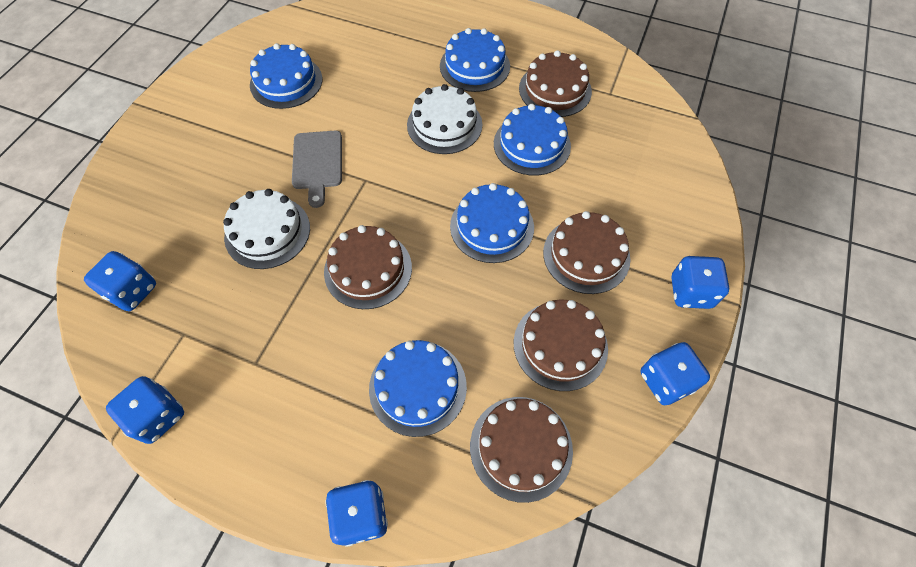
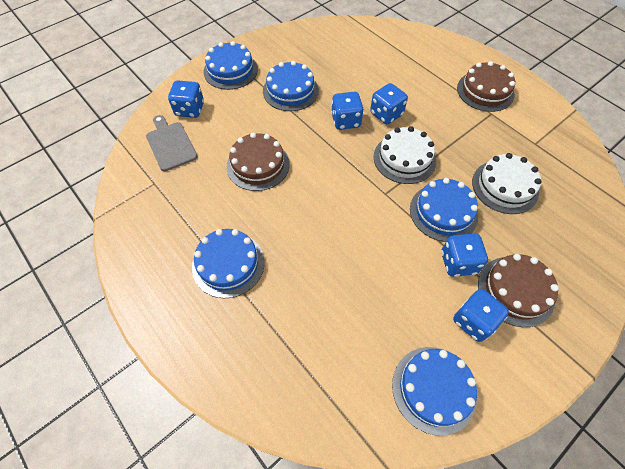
brown cake: [324,225,412,309] [470,397,573,503] [514,300,608,391] [519,50,592,117] [543,211,631,294] = 5 -> [227,132,290,191] [457,61,515,112] [478,254,559,327] = 3

